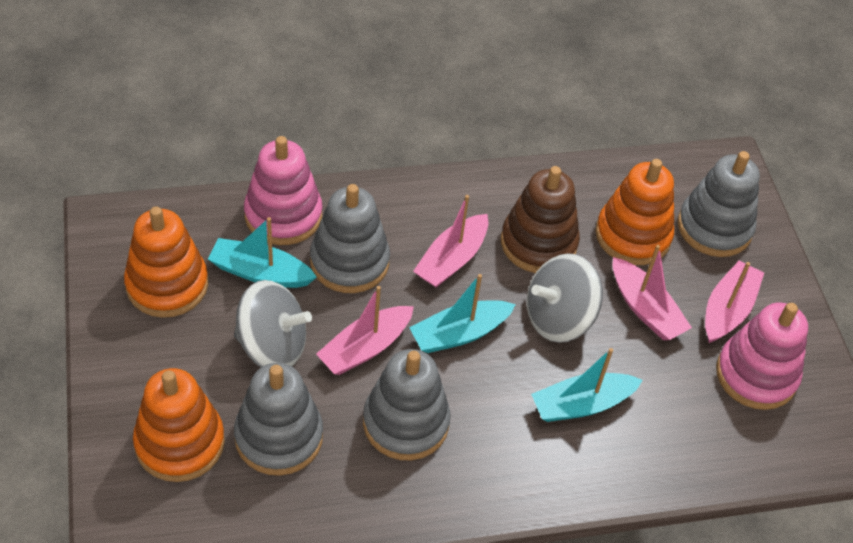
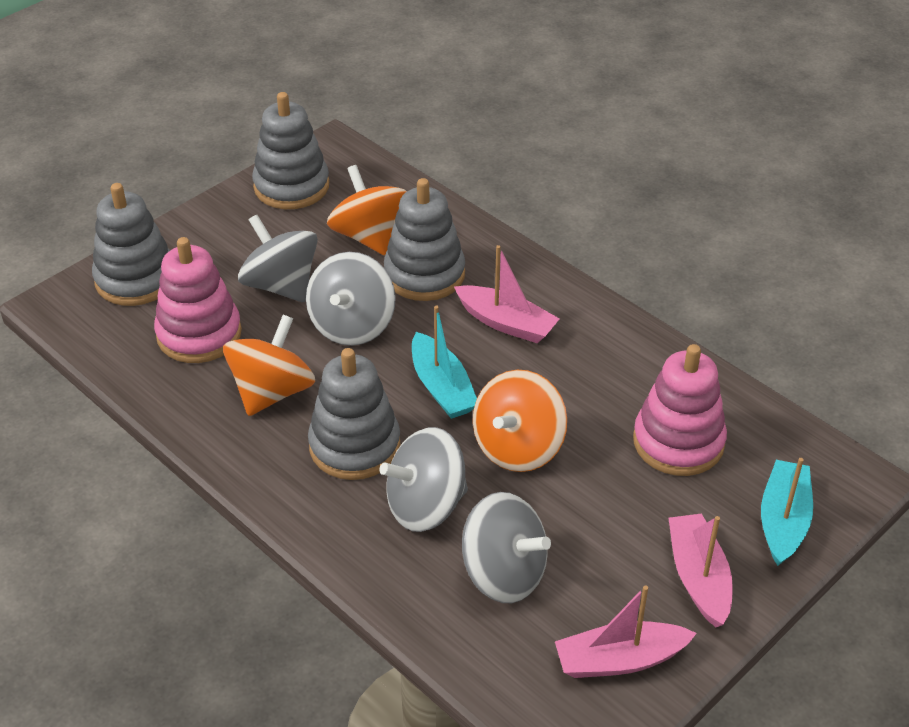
brown stacking toy: [501,166,580,273] = 1 -> none = 0
grey spinning top: [234,280,312,367] [527,253,603,343] = 2 -> [238,215,318,302] [306,252,396,346] [380,427,468,532] [462,492,551,603] = 4
orange spinning top: none = 0 -> [223,315,315,416] [327,165,407,255] [473,370,567,472] = 3
orange stacking toy: [124,206,208,318] [133,368,225,482] [595,159,674,265] = 3 -> none = 0
pink boat: [316,286,414,375] [413,195,488,288] [613,245,692,340] [705,260,764,343] = 4 -> [454,245,560,343] [555,585,697,678] [668,513,733,627] = 3
turquoise boat: [208,217,317,288] [409,274,516,353] [531,348,643,422] = 3 -> [412,305,477,419] [761,458,813,566] = 2

